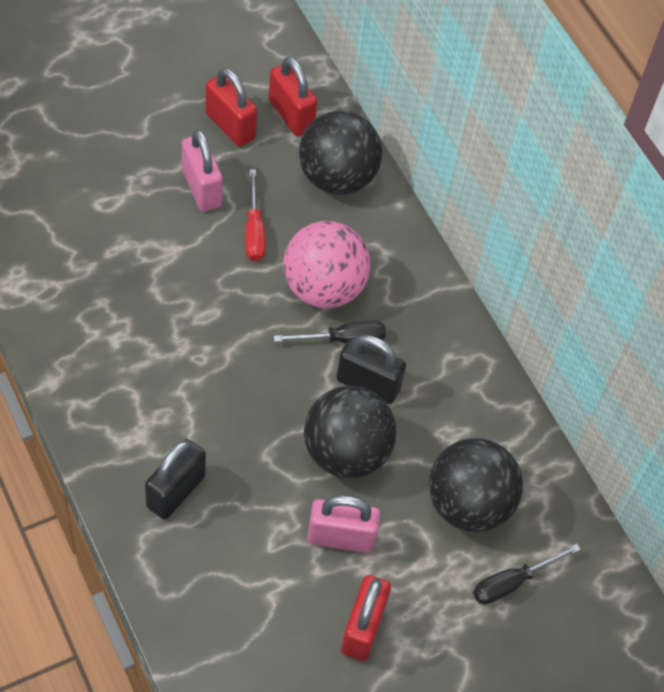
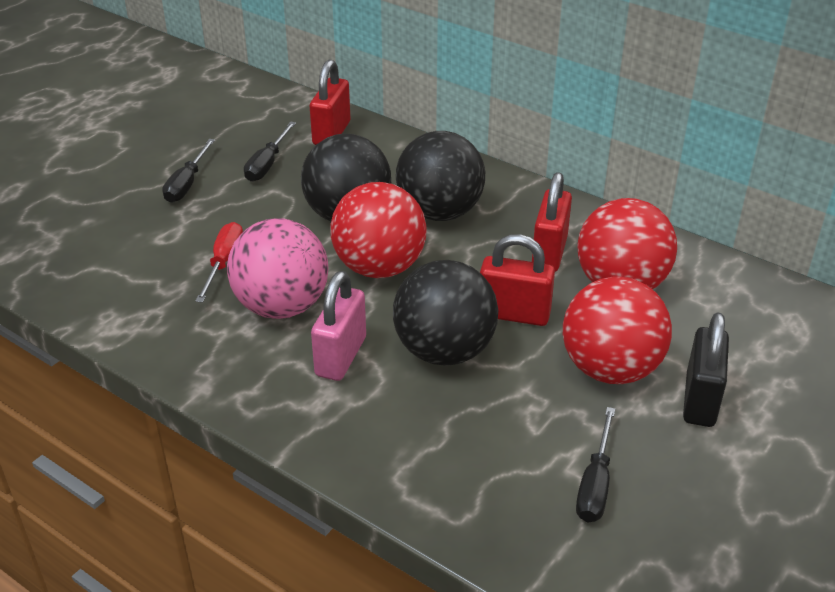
black padlock: [145,439,206,519] [336,335,406,404] = 2 -> [683,313,729,427] = 1
black screwdriver: [274,320,386,344] [473,544,581,605] = 2 -> [162,139,215,203] [244,122,296,182] [576,407,615,522] = 3
pink padlock: [182,129,223,211] [307,495,380,553] = 2 -> [311,271,366,381] = 1
red ball: none = 0 -> [330,182,427,278] [563,276,672,384] [577,198,677,289] = 3

